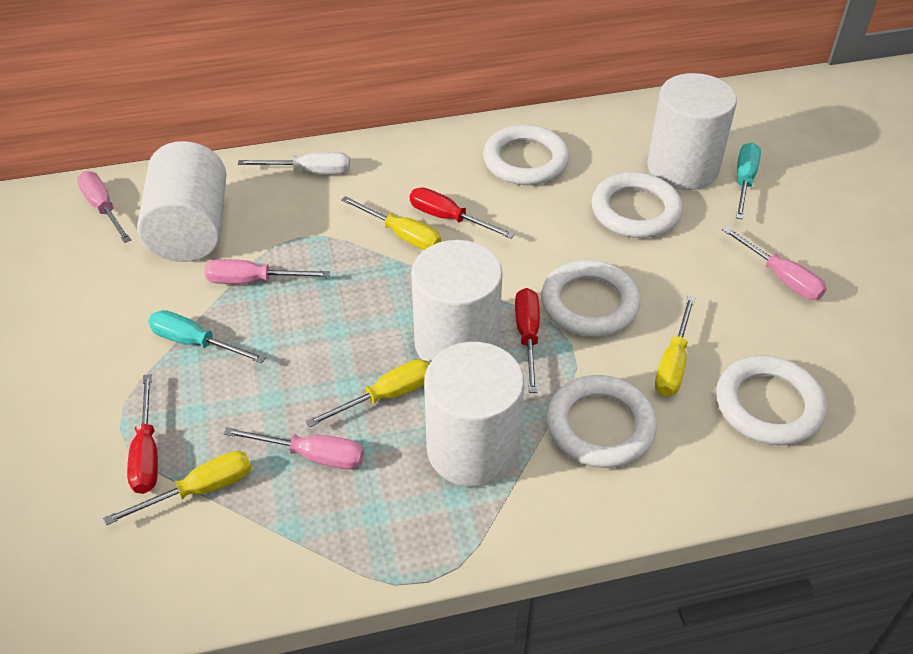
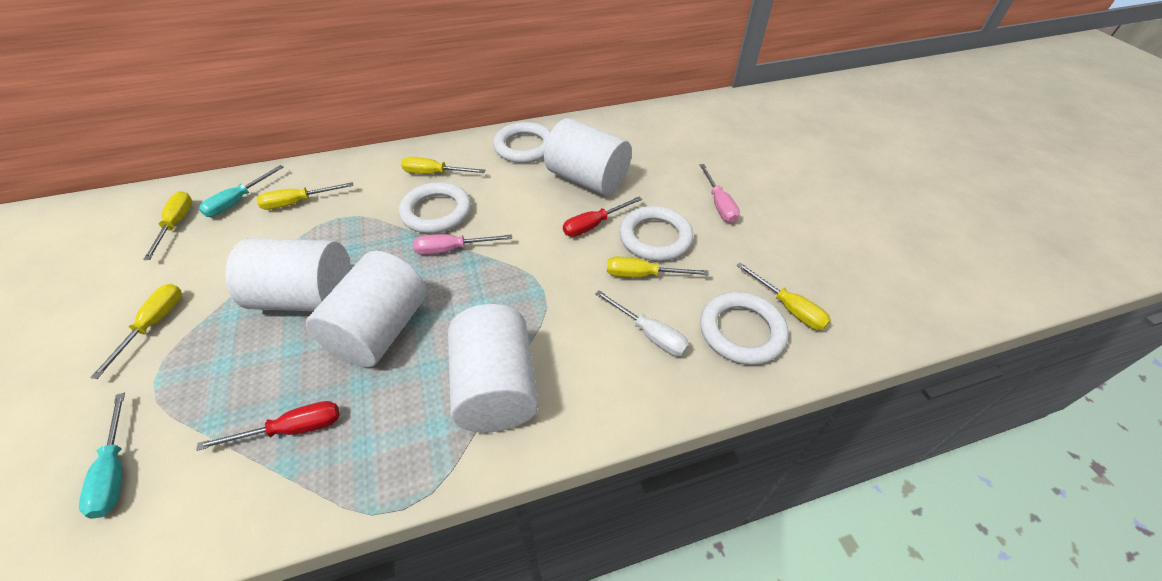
pink screwdriver: [77,171,131,243] [204,259,330,284] [224,427,364,469] [722,226,827,300] = 4 -> [413,234,512,255] [699,164,740,223] = 2
red screwdriver: [127,374,158,494] [410,187,515,239] [515,288,540,393] = 3 -> [196,401,340,451] [563,197,642,237] = 2
white ring: [483,125,569,185] [541,260,640,337] [546,375,657,468] [591,172,683,238] [716,355,827,445] = 5 -> [399,182,471,233] [493,122,551,163] [619,206,693,261] [700,292,789,365] = 4
yellow screwdriver: [103,451,252,525] [306,359,430,427] [341,196,441,250] [655,296,695,396] = 4 -> [90,284,182,379] [143,191,193,260] [256,182,353,210] [401,157,485,174] [607,257,709,278] [736,262,831,330] = 6

